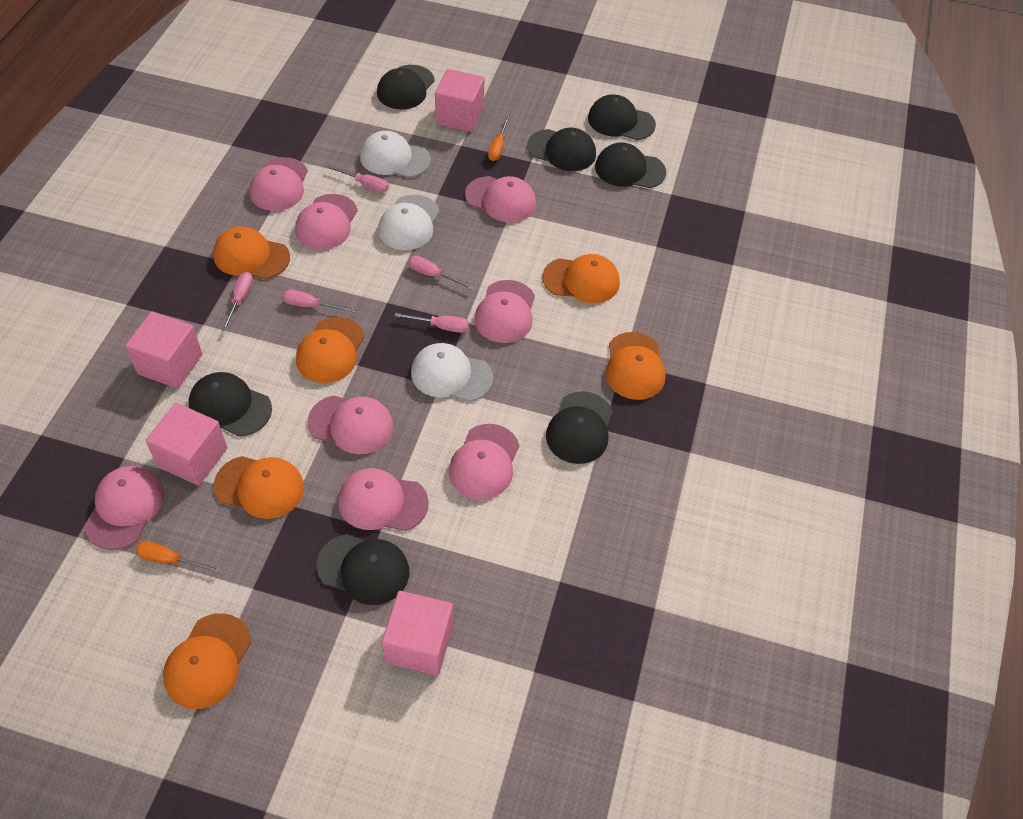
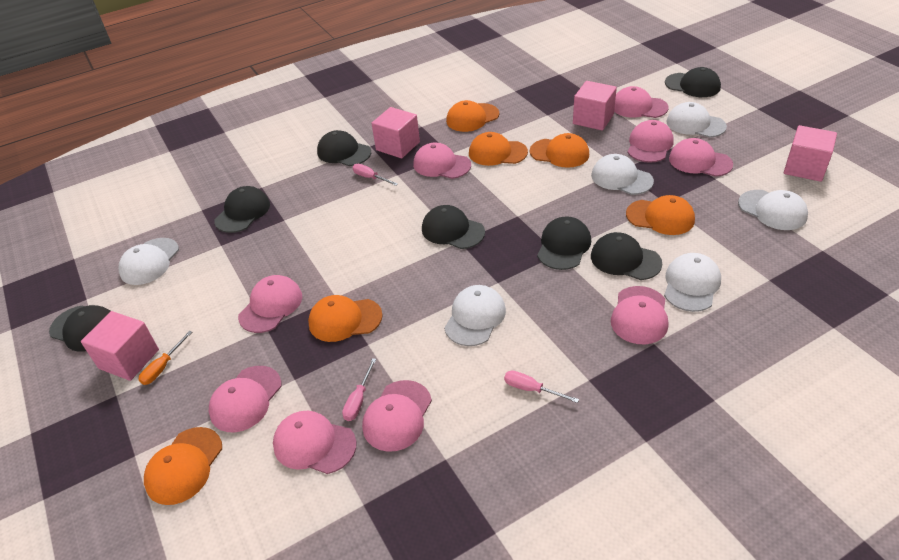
orange screwdriver: [136,541,221,573] [488,115,510,161] = 2 -> [139,331,192,385] = 1
pink cap: [84,466,164,550] [249,157,308,211] [295,194,358,250] [308,395,393,454] [338,468,429,531] [449,424,519,499] [465,176,536,223] [474,280,535,343] = 8 -> [209,366,281,432] [238,275,302,333] [273,411,357,474] [362,380,432,452] [413,142,471,179] [611,286,668,344] [614,86,669,118] [628,120,674,163] [669,138,733,177] = 9
pink screwdriver: [221,272,253,331] [282,290,355,312] [327,165,389,193] [394,313,469,333] [408,256,474,290] = 5 -> [342,358,376,421] [352,164,398,186] [504,370,579,403] = 3
white cap: [360,131,431,178] [378,195,440,250] [411,343,493,402] = 3 -> [119,238,179,285] [444,285,506,346] [591,154,654,195] [664,253,721,312] [667,102,727,138] [738,190,808,230] = 6

